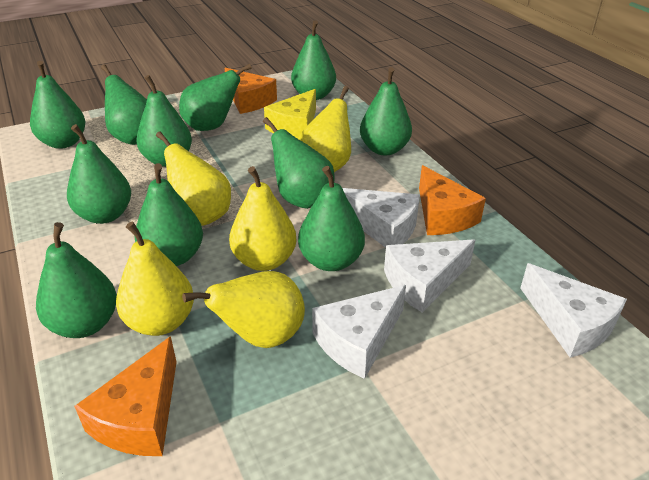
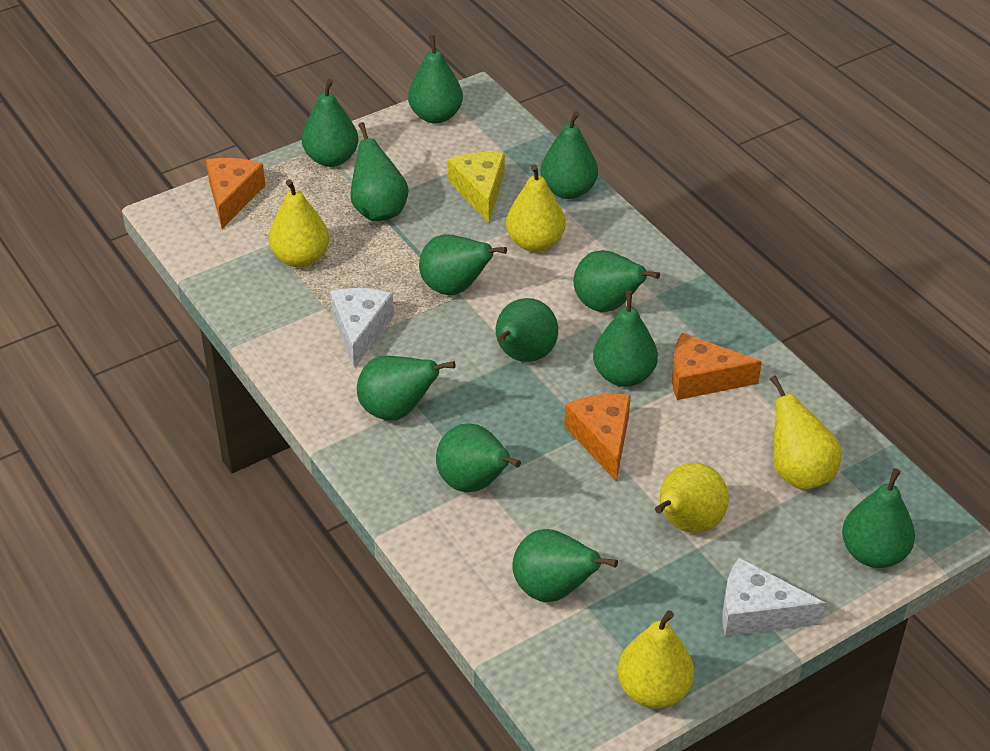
green pear: [30,61,85,149] [36,222,117,338] [67,124,131,224] [101,64,147,145] [135,163,203,266] [136,75,192,167] [179,64,252,131] [263,117,334,209] [291,20,336,100] [298,166,365,271] [360,67,412,155] = 11 -> [302,79,358,167] [350,122,409,221] [357,356,456,420] [408,35,463,124] [419,235,507,295] [436,424,521,492] [496,298,558,362] [512,529,618,602] [540,111,598,199] [574,250,660,312] [593,291,658,387] [842,468,915,568] = 12
white cheese: [312,285,406,379] [343,188,420,248] [384,239,475,313] [520,263,627,358] = 4 -> [330,288,394,368] [723,558,826,636] = 2

